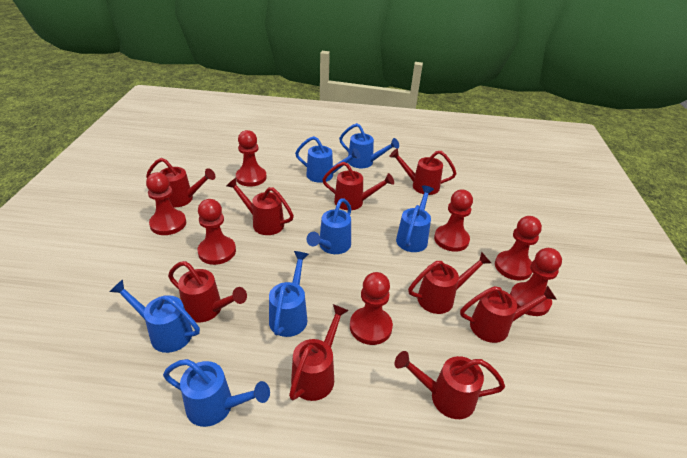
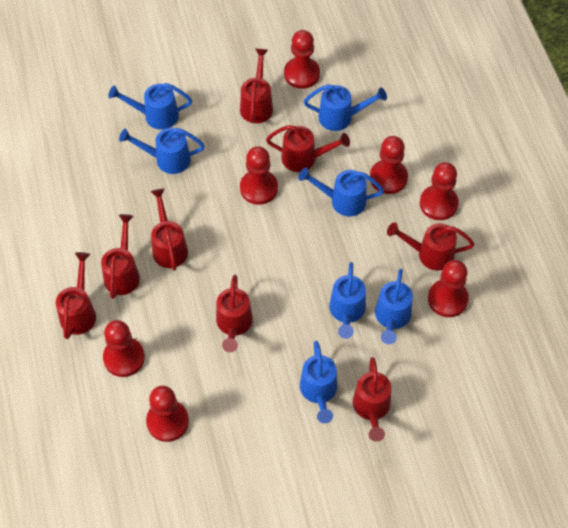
red watering can: [146,158,216,207] [168,261,247,323] [226,178,294,235] [289,304,349,401] [322,162,394,210] [389,149,457,195] [394,351,505,419] [408,252,491,314] [460,286,557,343] = 9 -> [56,252,96,339] [101,214,140,299] [150,188,188,271] [216,275,253,352] [240,49,273,123] [266,125,350,172] [353,357,391,442] [387,222,474,271] = 8

